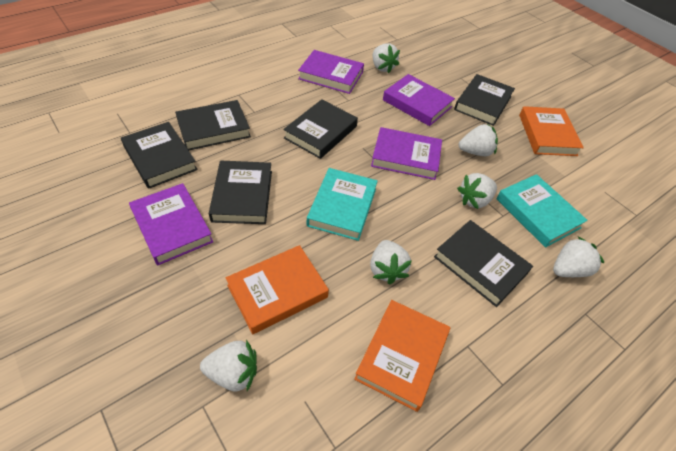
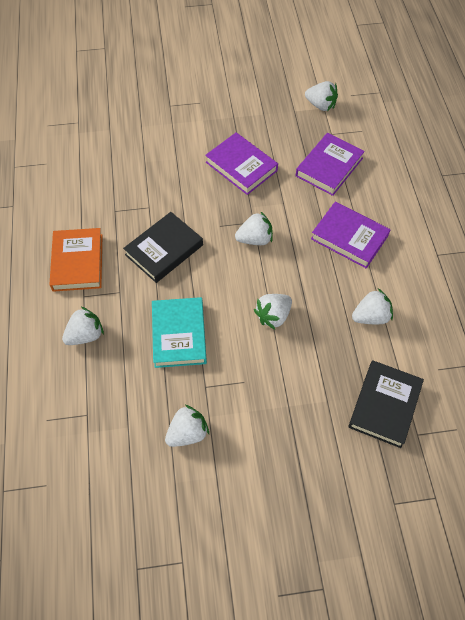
black book: [121,122,198,189] [175,100,251,151] [209,161,272,224] [283,99,358,159] [434,220,533,307] [454,74,515,126] = 6 -> [123,212,203,283] [348,360,424,448] = 2
orange book: [226,245,329,334] [354,300,450,412] [519,106,584,156] = 3 -> [49,228,102,292] = 1
purple book: [129,183,213,265] [298,50,364,94] [371,127,442,180] [383,74,455,126] = 4 -> [205,132,278,195] [296,133,365,196] [311,202,391,268] = 3
turquoise book: [307,168,378,241] [496,174,588,248] = 2 -> [152,297,207,368] = 1

